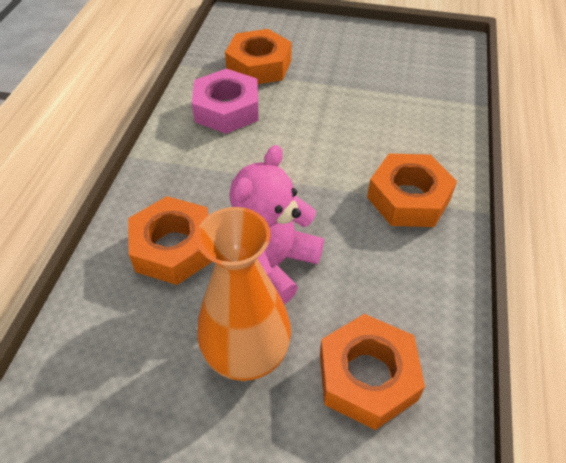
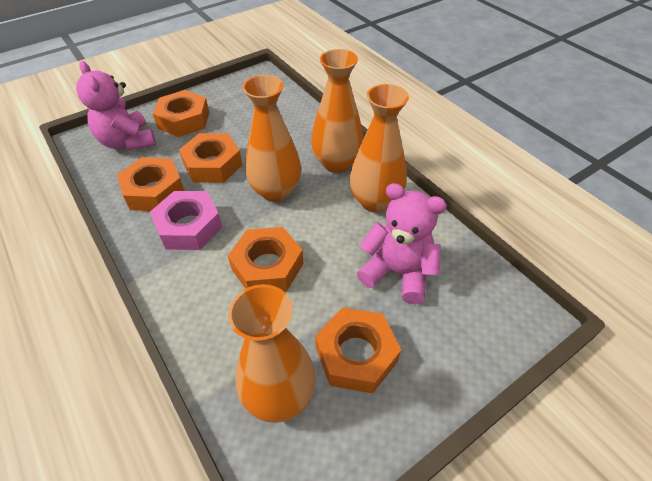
orange nut: [128,196,213,285] [225,29,292,84] [320,314,425,430] [367,154,457,227] = 4 -> [117,157,184,211] [153,90,209,137] [179,133,242,183] [228,227,304,292] [315,307,401,393] = 5
orange vase: [196,207,291,381] = 1 -> [228,284,316,423] [242,75,301,202] [311,49,363,173] [350,84,409,213] = 4
pink teddy bear: [229,145,324,304] = 1 -> [76,61,156,151] [357,183,447,304] = 2

